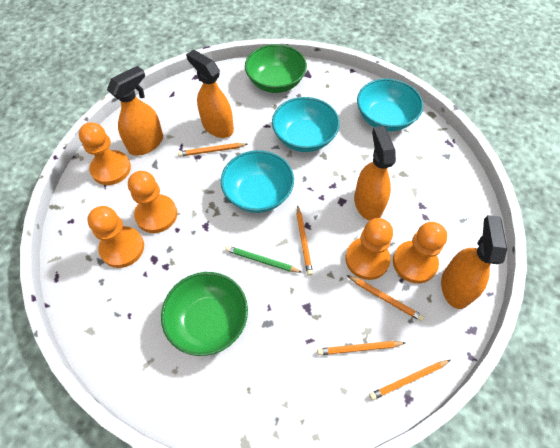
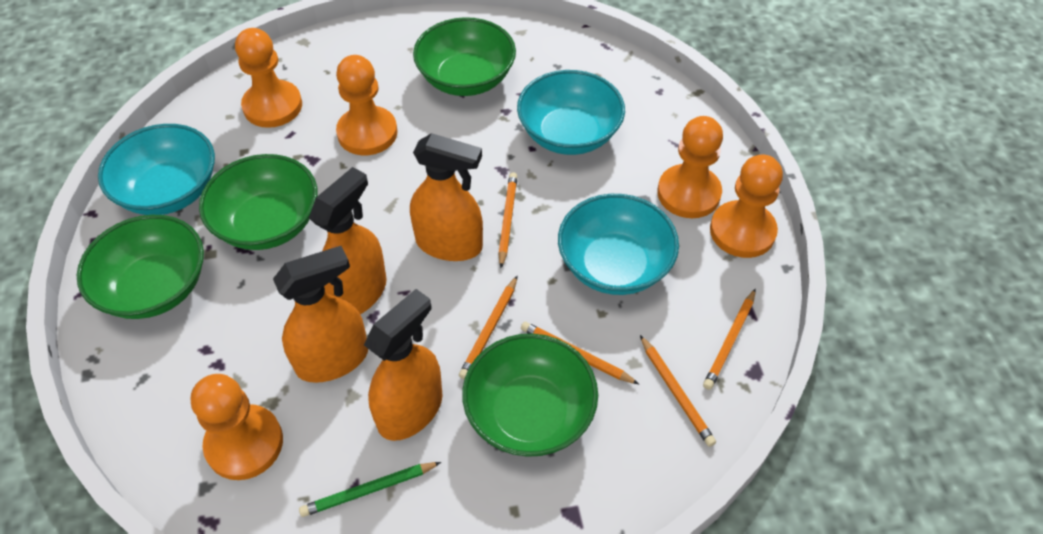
green bowl: [161,272,248,356] [245,44,307,93] = 2 -> [77,215,204,319] [199,154,318,250] [413,17,516,96] [462,334,598,457] = 4

